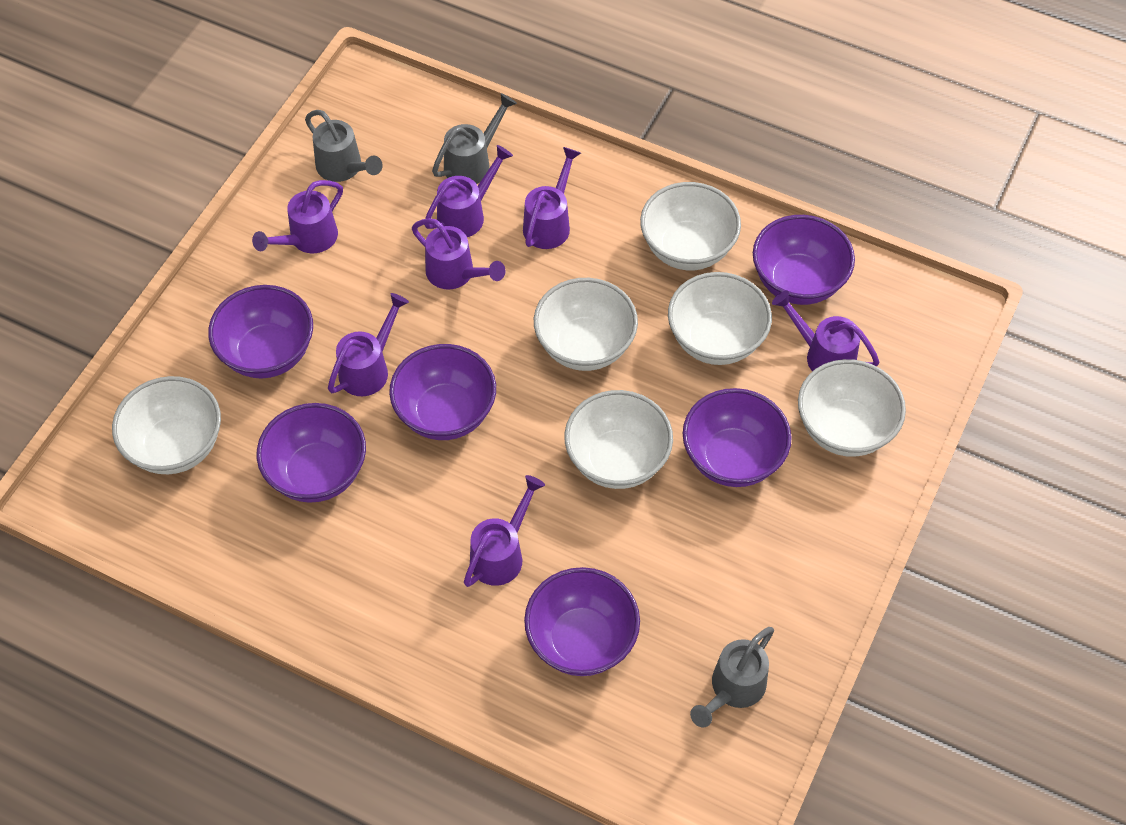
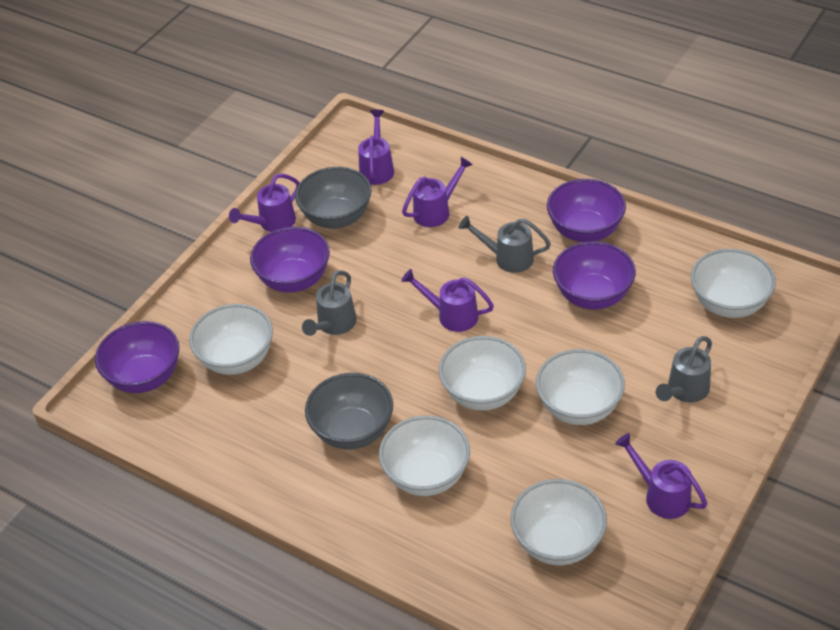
grey bowl: none = 0 -> [295,167,371,229] [305,373,393,450] = 2
purple bowl: [208,285,313,379] [257,403,366,503] [389,344,496,440] [524,567,640,676] [683,388,792,487] [753,215,855,305] = 6 -> [95,321,179,393] [250,227,330,292] [547,179,626,242] [553,241,636,309] = 4
purple watering can: [252,180,343,253] [328,293,409,396] [412,218,505,290] [425,145,513,237] [464,475,545,587] [523,147,581,249] [772,290,879,372] = 7 -> [229,174,300,232] [358,110,394,185] [401,269,494,332] [402,157,473,227] [615,433,708,519] = 5

